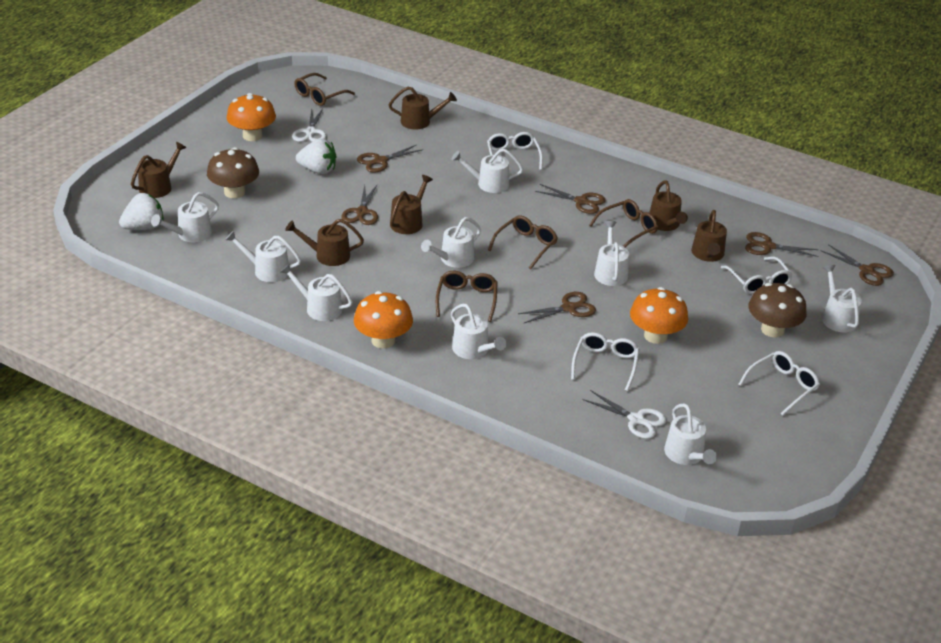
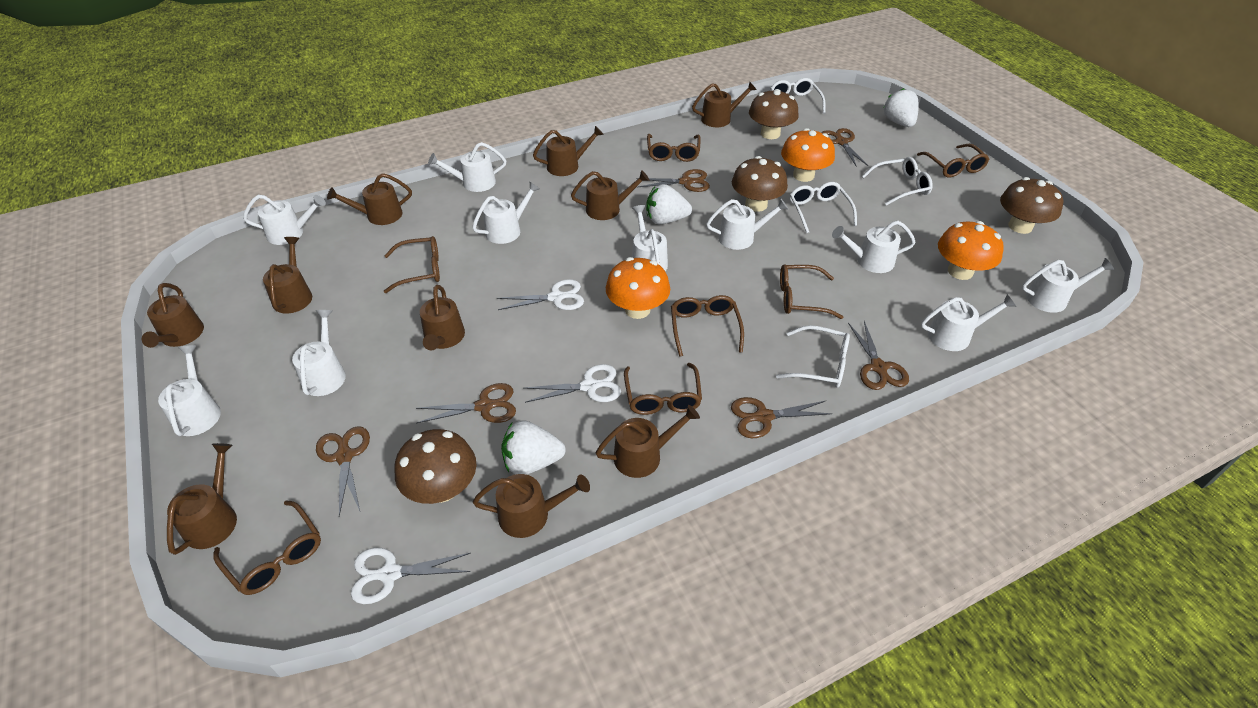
brown glasses: [294,73,355,106] [436,271,498,322] [488,216,558,269] [589,199,658,247] = 4 -> [213,501,321,595] [384,236,440,293] [624,363,702,415] [647,134,701,162] [671,295,744,357] [780,264,843,319] [917,144,989,178] = 7
brown mushroom: [207,147,259,198] [748,283,807,338] = 2 -> [395,429,476,504] [732,156,788,212] [749,89,799,139] [1000,177,1064,234] = 4
brown watering can: [131,142,187,198] [285,219,364,266] [389,87,457,129] [390,175,433,234] [649,180,688,231] [691,210,727,262] = 6 -> [142,283,204,348] [167,443,237,555] [263,237,312,314] [327,173,412,225] [420,285,465,350] [473,474,590,538] [533,126,604,176] [571,170,649,220] [596,405,700,478] [692,82,757,127] = 10
white scissors: [292,108,326,142] [582,390,666,439] = 2 -> [351,548,471,604] [497,279,584,310] [524,364,621,403] = 3
white strawberry: [119,193,164,230] [296,139,336,174] = 2 -> [501,420,566,475] [646,184,692,224] [883,88,919,127] = 3
white watering can: [151,192,219,243] [225,230,301,282] [280,263,353,321] [421,217,481,268] [451,304,506,359] [452,149,523,193] [594,221,629,286] [664,403,717,465] [822,265,862,332] = 9 -> [158,345,221,436] [243,195,326,245] [292,310,346,396] [428,142,506,192] [472,181,540,244] [632,205,668,271] [706,198,788,250] [832,221,916,273] [921,294,1016,351] [1022,258,1114,313] = 10

